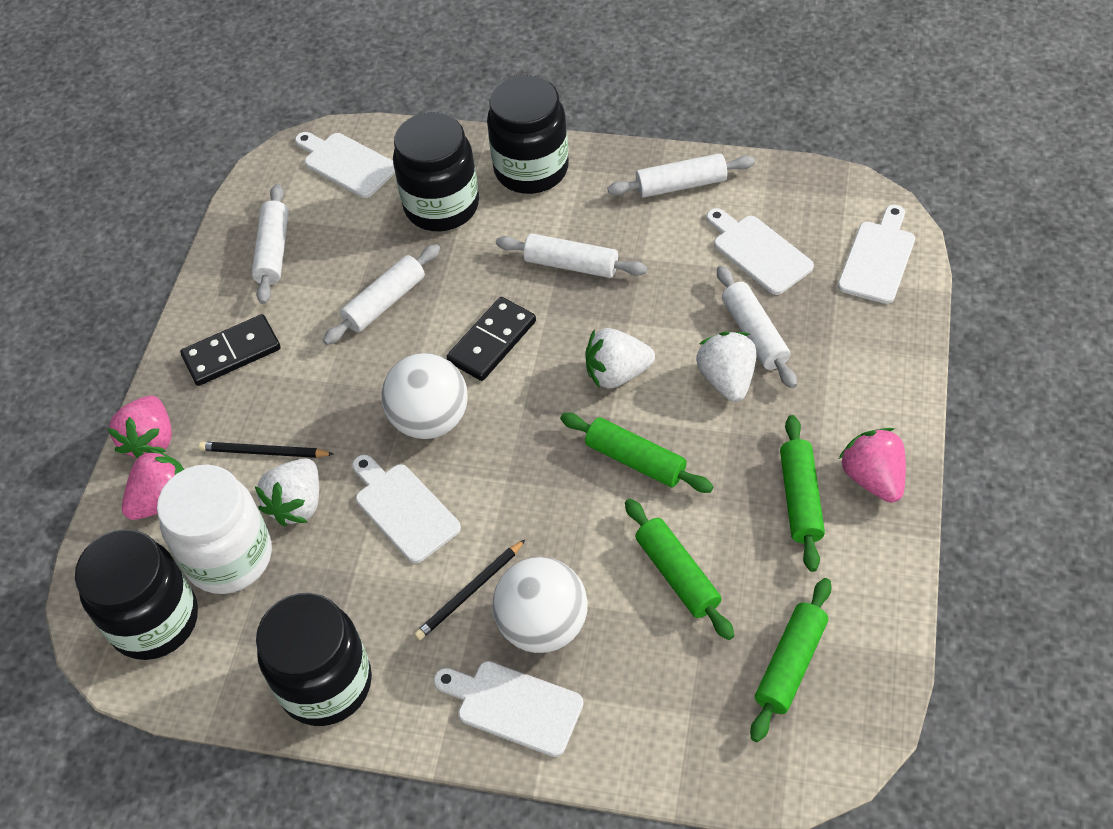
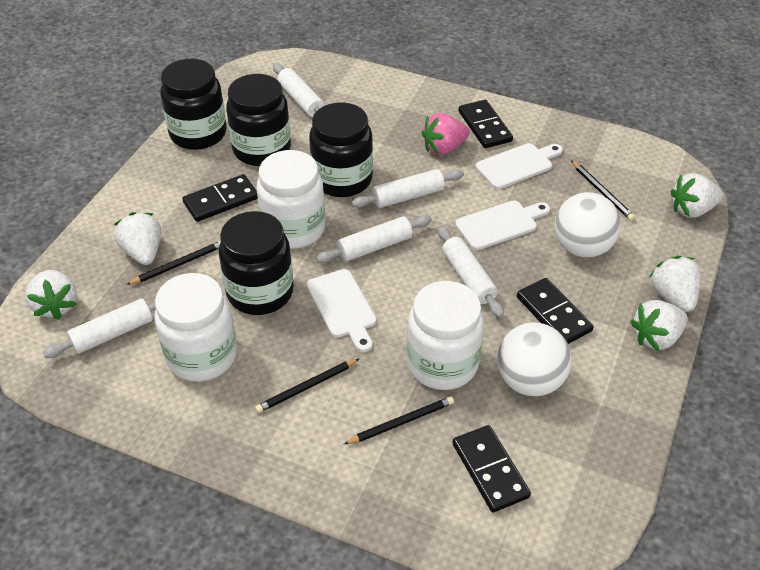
black domino: [180,314,281,386] [447,297,536,381] = 2 -> [182,174,258,222] [453,425,531,512] [458,100,513,148] [517,278,594,344] = 4
black pencil: [199,442,333,458] [414,539,526,640] = 2 -> [127,241,221,285] [255,359,359,413] [344,396,454,444] [571,160,635,221] = 4
green rolling pin: [560,413,714,493] [625,499,734,640] [750,578,832,742] [780,415,825,572] = 4 -> none = 0
pink strawberry: [107,396,172,458] [122,449,184,520] [839,428,906,503] = 3 -> [422,113,470,155] = 1
white cutting board: [295,132,395,198] [352,455,461,563] [434,661,584,757] [706,208,814,295] [838,204,915,304] = 5 -> [306,269,377,352] [455,200,550,250] [476,143,563,189] = 3
white jar: [157,464,272,594] = 1 -> [154,273,237,382] [257,150,325,249] [407,281,484,390] = 3
white strawberry: [255,458,319,527] [585,328,655,389] [696,332,756,402] = 3 -> [25,270,77,320] [114,212,161,265] [630,300,688,351] [649,256,701,312] [670,173,723,218] = 5

